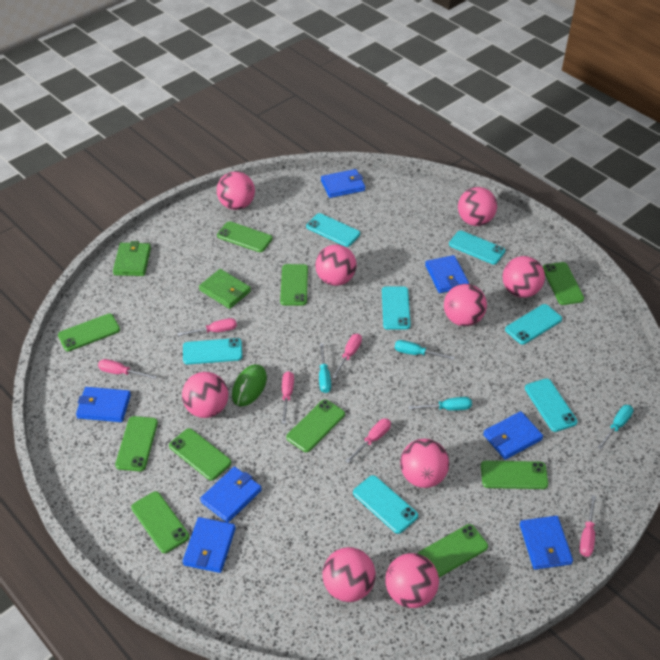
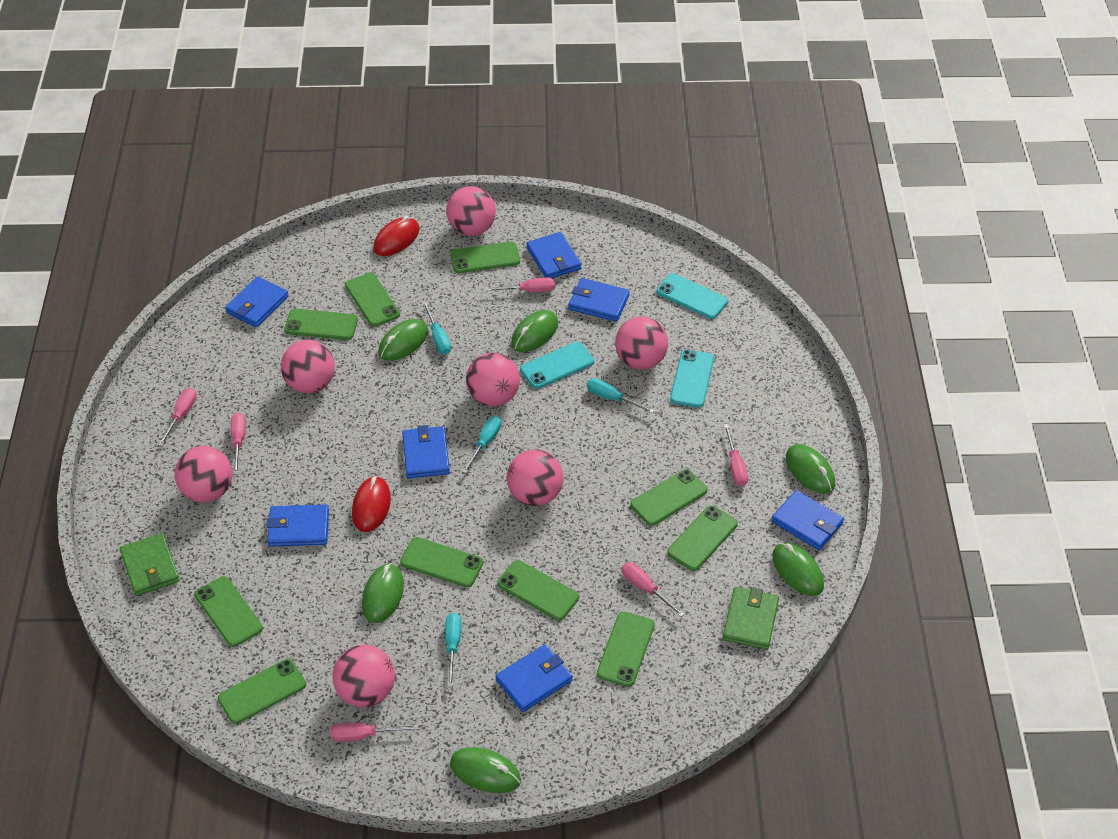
green mouse: [232,364,267,406] = 1 -> [362,563,404,623] [378,319,428,361] [450,747,521,793] [511,310,558,352] [772,542,824,596] [786,444,835,493] = 6
pink ball: [182,372,228,418] [217,171,255,210] [315,245,357,286] [322,547,376,602] [385,553,439,608] [400,439,449,488] [444,284,487,326] [458,187,497,226] [503,256,545,298] = 9 -> [175,446,232,502] [281,340,335,393] [333,645,395,707] [446,186,496,236] [466,353,520,406] [507,450,563,506] [615,317,668,369] = 7
red mouse: none = 0 -> [352,476,391,532] [373,216,420,256] = 2
turquoise phone: [183,338,242,365] [306,213,360,247] [353,475,418,534] [382,286,411,330] [449,231,506,265] [505,304,562,345] [525,378,578,432] = 7 -> [520,342,594,389] [656,273,728,319] [670,350,714,408] = 3

